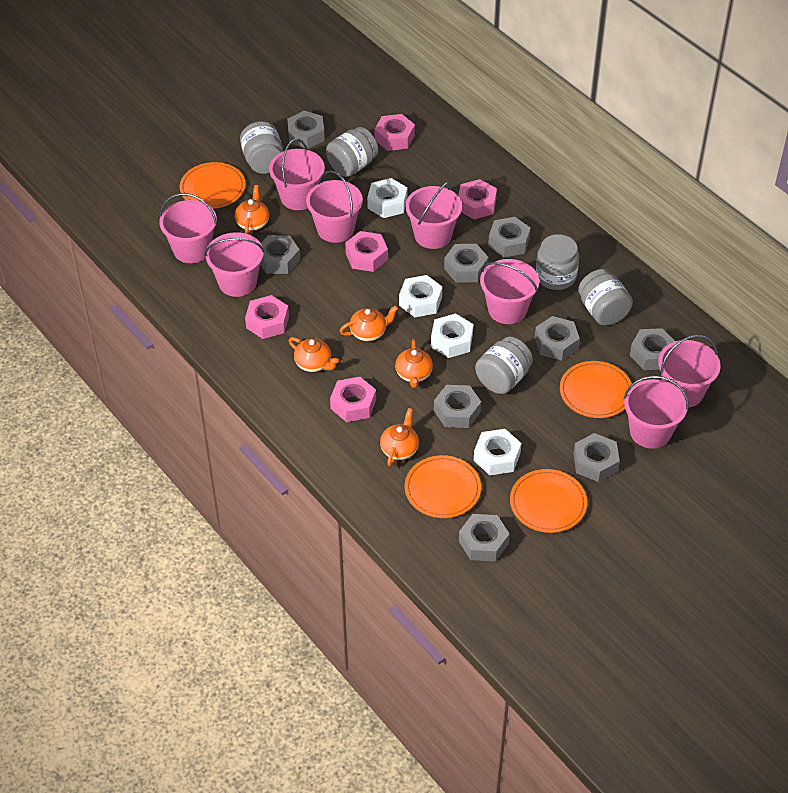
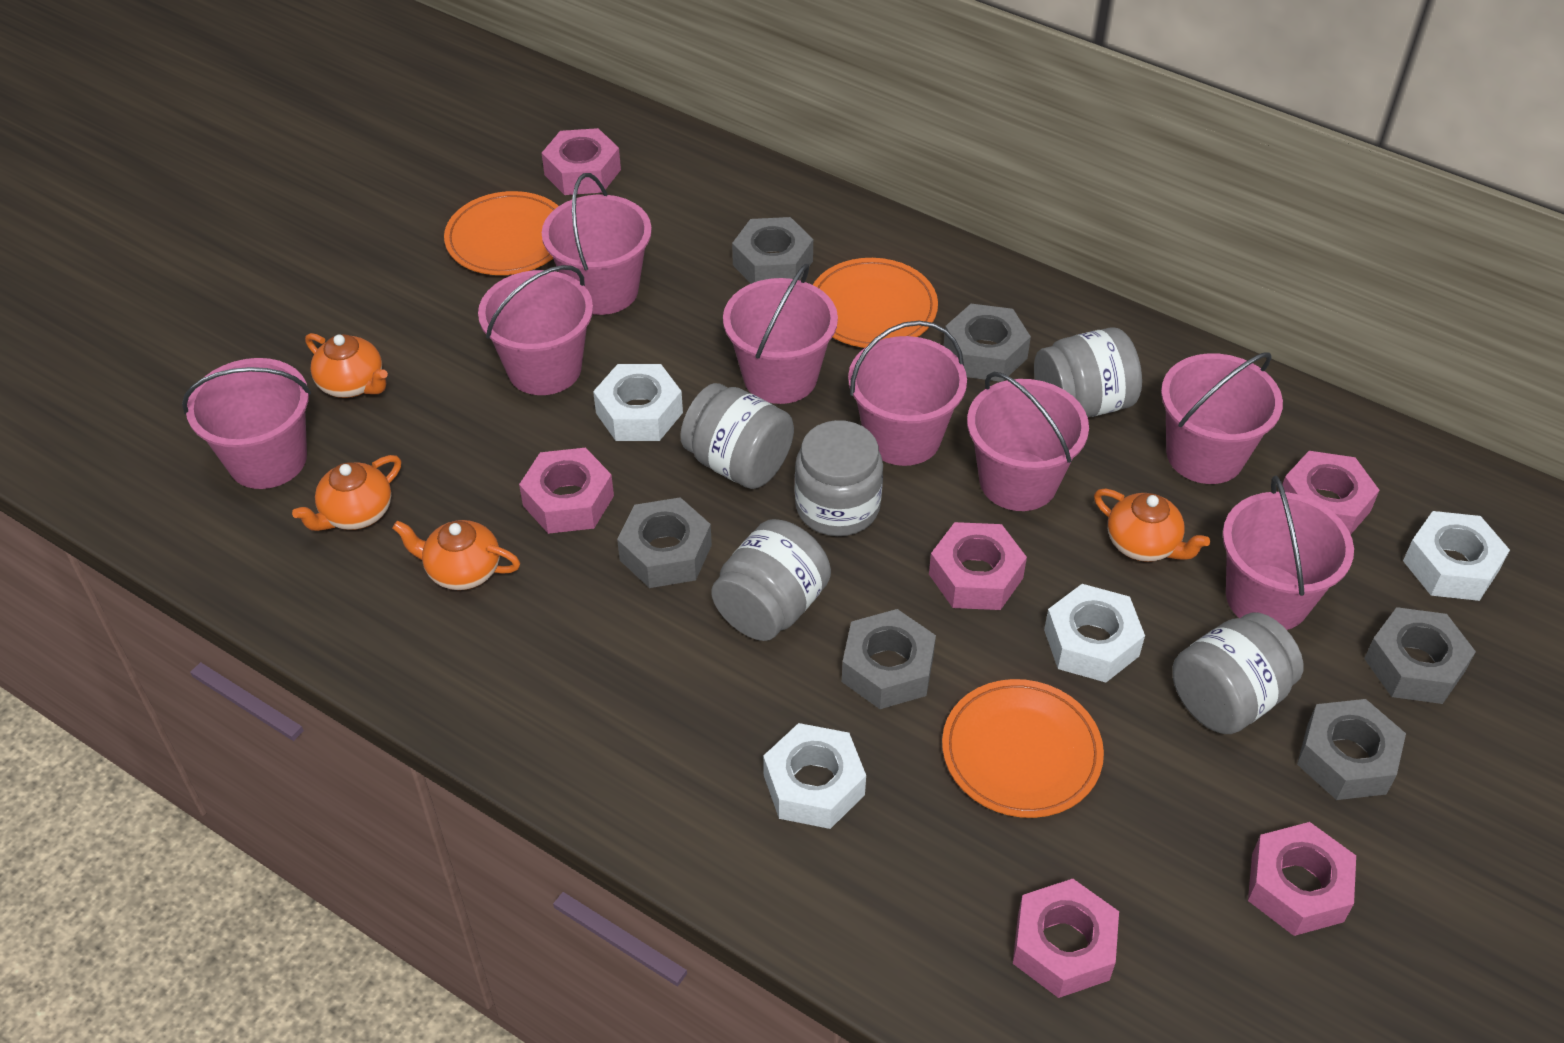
grey nut: [260,235,300,274] [287,111,325,149] [434,385,481,428] [444,244,488,283] [459,514,510,561] [488,217,531,257] [535,316,580,361] [573,433,620,482] [630,328,675,370] = 9 -> [617,497,712,588] [732,217,813,284] [842,609,936,709] [944,304,1031,382] [1297,699,1406,800] [1364,607,1476,704] = 6
orange plate: [180,162,246,209] [405,455,481,518] [510,469,587,533] [560,361,632,418] = 4 -> [444,191,558,275] [813,258,938,348] [942,679,1104,818] = 3
orange teapot: [235,185,269,234] [289,337,339,372] [340,305,398,341] [380,408,419,467] [395,339,433,388] = 5 -> [292,455,401,531] [305,333,388,398] [392,520,520,590] [1094,489,1210,562] = 4
pink nut: [245,295,289,339] [330,377,376,422] [345,231,388,272] [374,114,415,151] [458,179,497,219] = 5 -> [519,448,614,534] [542,128,621,195] [929,522,1027,610] [1013,879,1119,998] [1248,822,1356,936] [1282,451,1379,535] = 6

